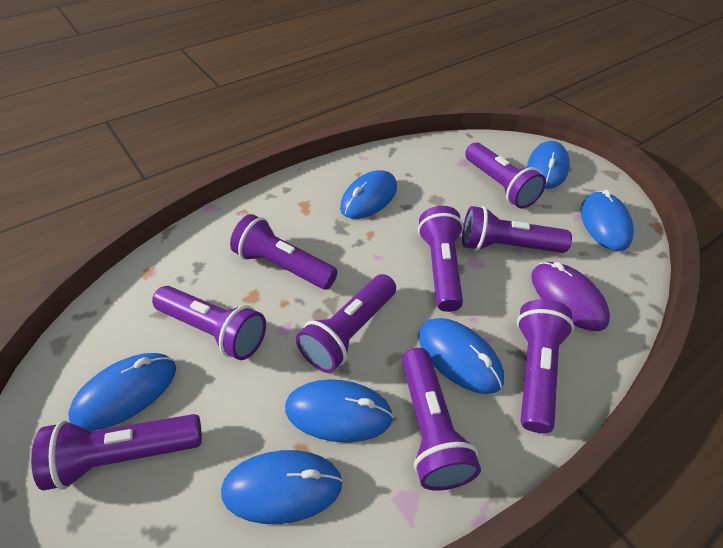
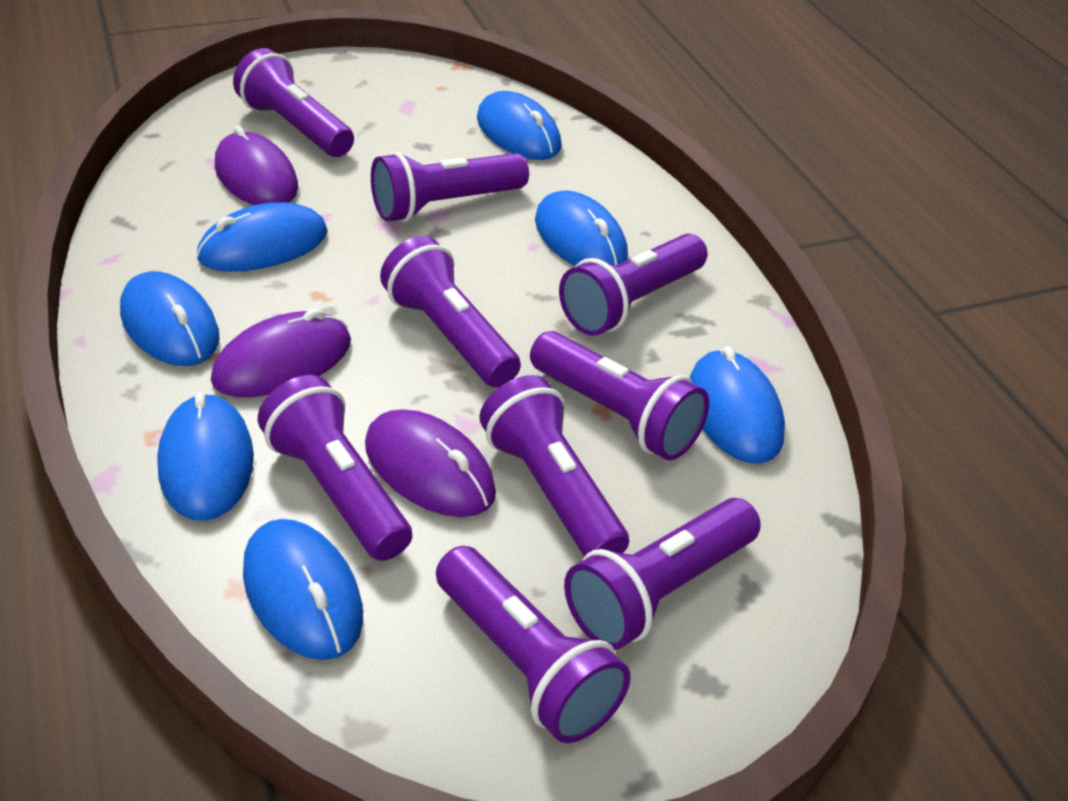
purple mouse: [531,262,610,331] = 1 -> [211,309,351,397] [215,126,298,205] [365,409,496,517] = 3

